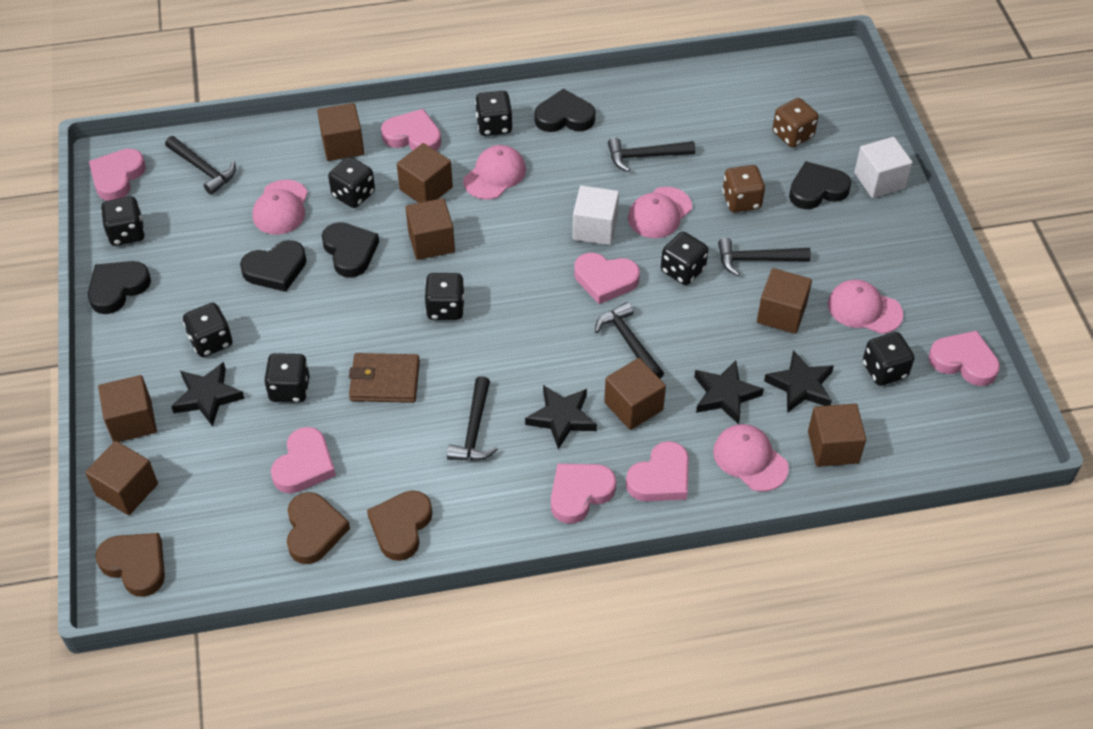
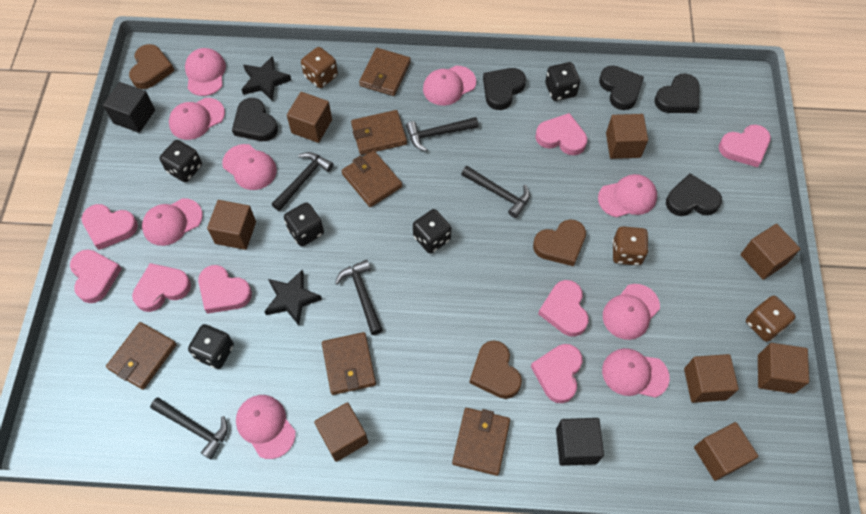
black cube: none = 0 -> [103,82,155,133] [556,418,604,466] = 2
black dice: [101,197,145,246] [183,303,232,357] [264,353,310,403] [328,157,375,208] [425,273,465,320] [475,91,512,136] [661,232,708,285] [863,332,915,386] = 8 -> [159,140,202,182] [188,324,234,369] [284,202,324,246] [413,209,451,254] [545,62,580,101] = 5
black star: [171,362,245,427] [525,385,597,449] [694,360,764,424] [764,350,834,413] = 4 -> [241,56,291,101] [264,270,322,325] = 2
brown dice: [722,165,765,212] [773,98,818,147] = 2 -> [301,47,338,88] [613,226,649,265] [746,296,795,342] = 3
brown wallet: [349,353,420,403] = 1 -> [106,322,177,390] [322,332,376,395] [342,150,402,207] [351,110,407,155] [359,48,411,96] [452,408,510,476] = 6
pink cap: [252,180,308,234] [463,145,526,200] [628,187,692,238] [713,424,789,492] [828,280,903,334] = 5 -> [142,198,203,246] [169,98,225,140] [185,48,226,96] [222,144,277,190] [236,395,296,459] [423,66,476,106] [598,174,657,218] [602,348,670,398] [603,284,660,340] = 9
pink heart: [89,149,146,201] [271,427,336,493] [381,109,441,151] [551,464,616,524] [574,253,640,304] [626,441,689,501] [928,331,1000,386] = 7 -> [70,250,122,303] [82,204,138,250] [132,263,191,312] [198,265,252,314] [531,344,582,403] [535,113,587,155] [538,280,589,337] [719,125,771,167] = 8
white cube: [573,186,619,245] [854,137,913,198] = 2 -> none = 0

